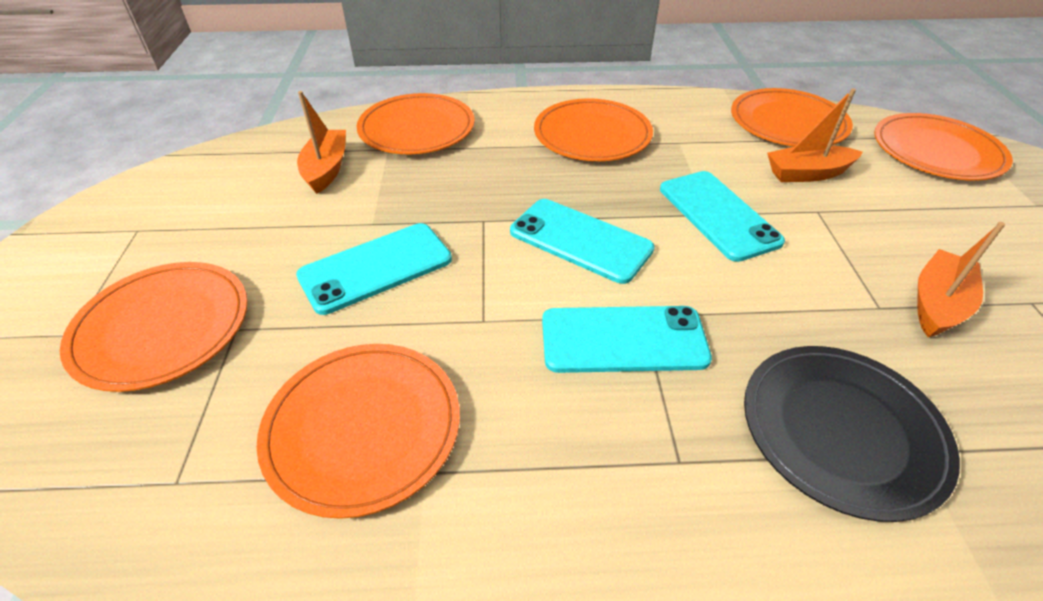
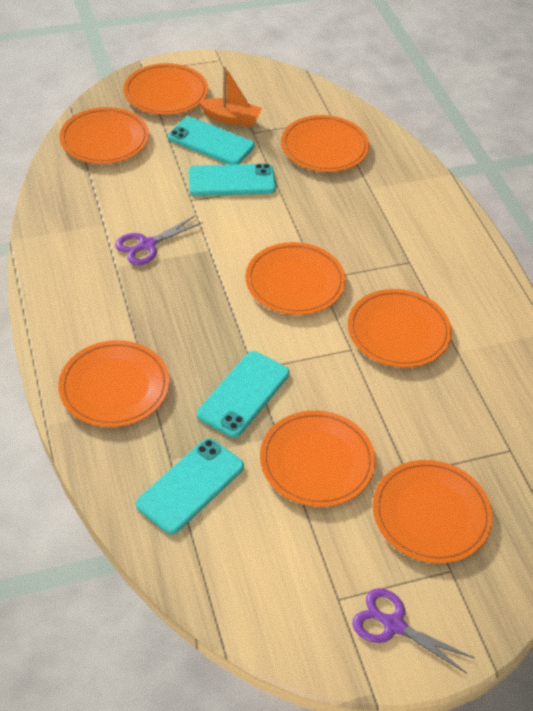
black plate: [744,346,960,522] = 1 -> none = 0
orange boat: [297,91,346,194] [767,88,862,182] [917,222,1005,337] = 3 -> [199,66,262,127] = 1
orange plate: [60,262,248,392] [256,344,460,519] [356,93,475,154] [534,98,653,161] [731,88,853,146] [874,113,1013,181] = 6 -> [58,340,170,427] [60,107,149,164] [123,63,208,115] [245,242,346,315] [260,410,375,507] [281,115,369,172] [348,289,452,367] [373,460,493,563] = 8
purple scissors: none = 0 -> [115,216,203,265] [352,588,474,674] = 2

